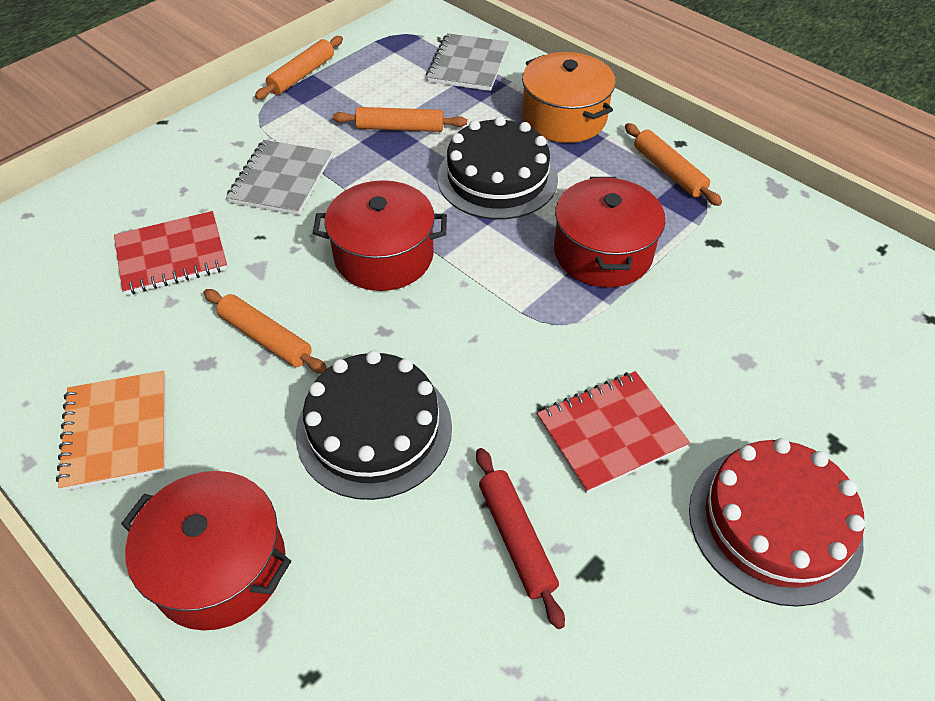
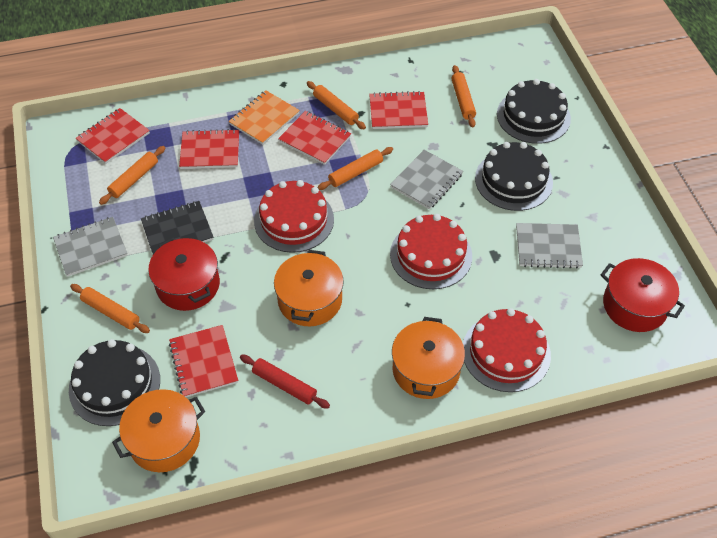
black cake: [296,351,452,500] [437,116,558,220] = 2 -> [69,339,160,426] [475,142,553,211] [497,79,571,144] = 3
black notebook: none = 0 -> [141,201,214,254] = 1
grey notebook: [226,140,332,215] [426,33,509,91] = 2 -> [53,217,128,277] [390,150,463,210] [516,223,583,269] = 3
orange pot: [522,52,615,143] = 1 -> [112,389,205,472] [274,250,344,326] [392,317,465,399] = 3
orange rolling pin: [204,289,327,374] [255,36,343,100] [332,107,467,132] [625,123,722,206] = 4 -> [70,284,150,333] [99,146,165,205] [307,81,366,129] [317,147,393,190] [452,65,476,128] = 5
red cake: [689,438,865,607] = 1 -> [254,180,334,253] [390,214,472,289] [463,308,551,392] = 3
red notebook: [114,211,228,295] [537,371,690,493] = 2 -> [76,108,150,164] [169,325,238,397] [179,129,239,169] [278,111,351,165] [369,91,428,129] = 5
red pot: [121,471,291,630] [313,180,447,291] [554,177,665,288] = 3 -> [148,237,220,311] [601,258,685,332] = 2

